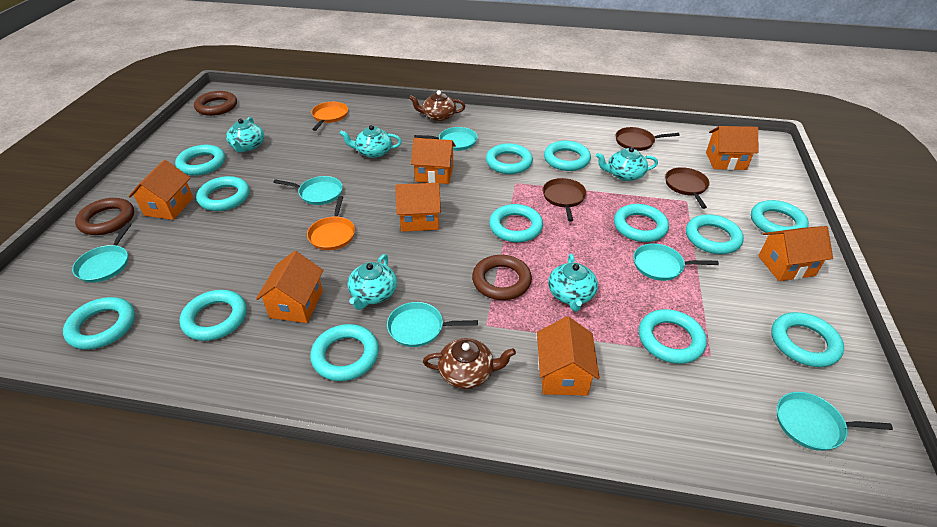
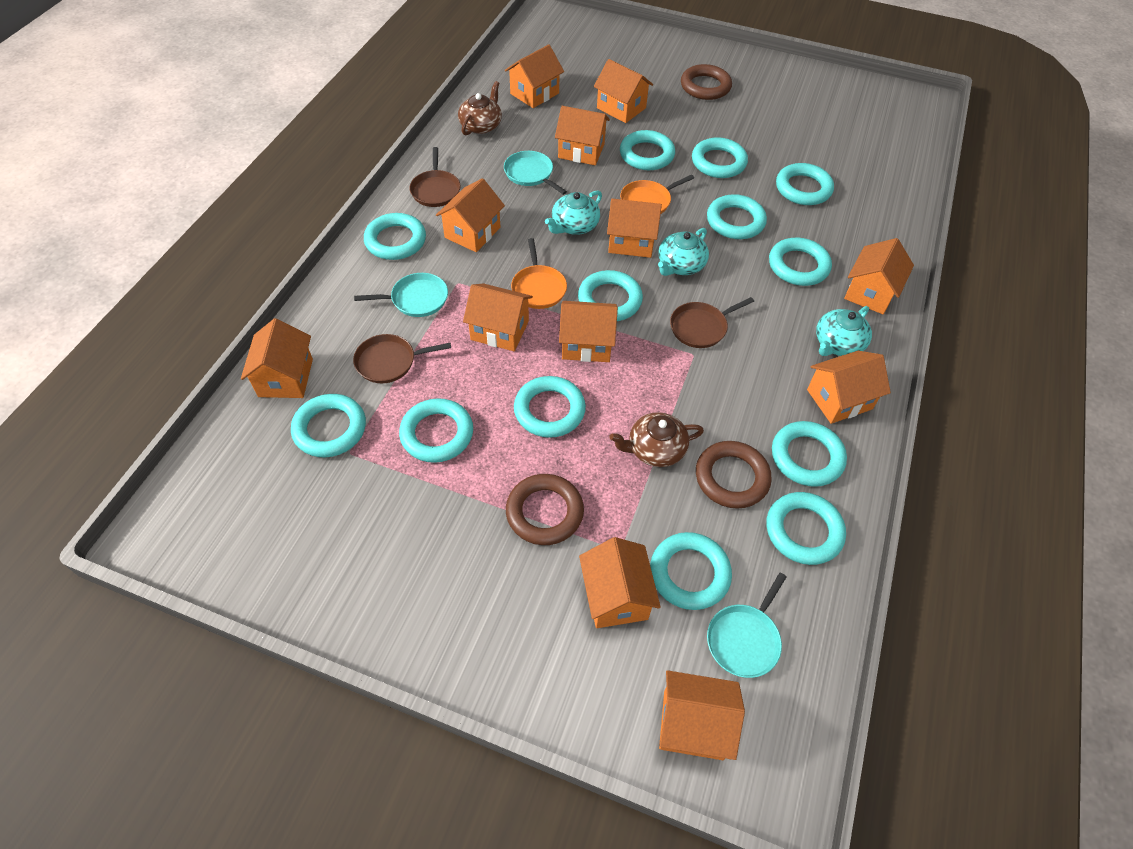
orange house: [128,160,193,220] [256,251,324,323] [395,183,441,232] [411,138,456,184] [537,316,600,396] [706,126,758,170] [758,226,833,281] = 7 -> [241,318,313,398] [436,178,505,252] [463,283,533,351] [505,44,564,108] [555,106,610,165] [559,301,618,362] [579,537,661,628] [594,59,653,123] [607,199,662,258] [659,670,745,760] [807,351,891,424] [844,238,914,314] = 12
turquoise pan: [72,223,132,283] [273,176,343,205] [387,302,478,347] [414,127,478,151] [633,243,719,281] [777,392,893,451] = 6 -> [354,273,448,317] [504,151,567,195] [707,573,786,678] = 3
turquoise teapot: [226,117,264,153] [339,125,402,158] [347,254,397,310] [548,254,598,311] [596,147,658,181] = 5 -> [545,190,602,235] [658,228,709,276] [816,306,872,356] = 3

